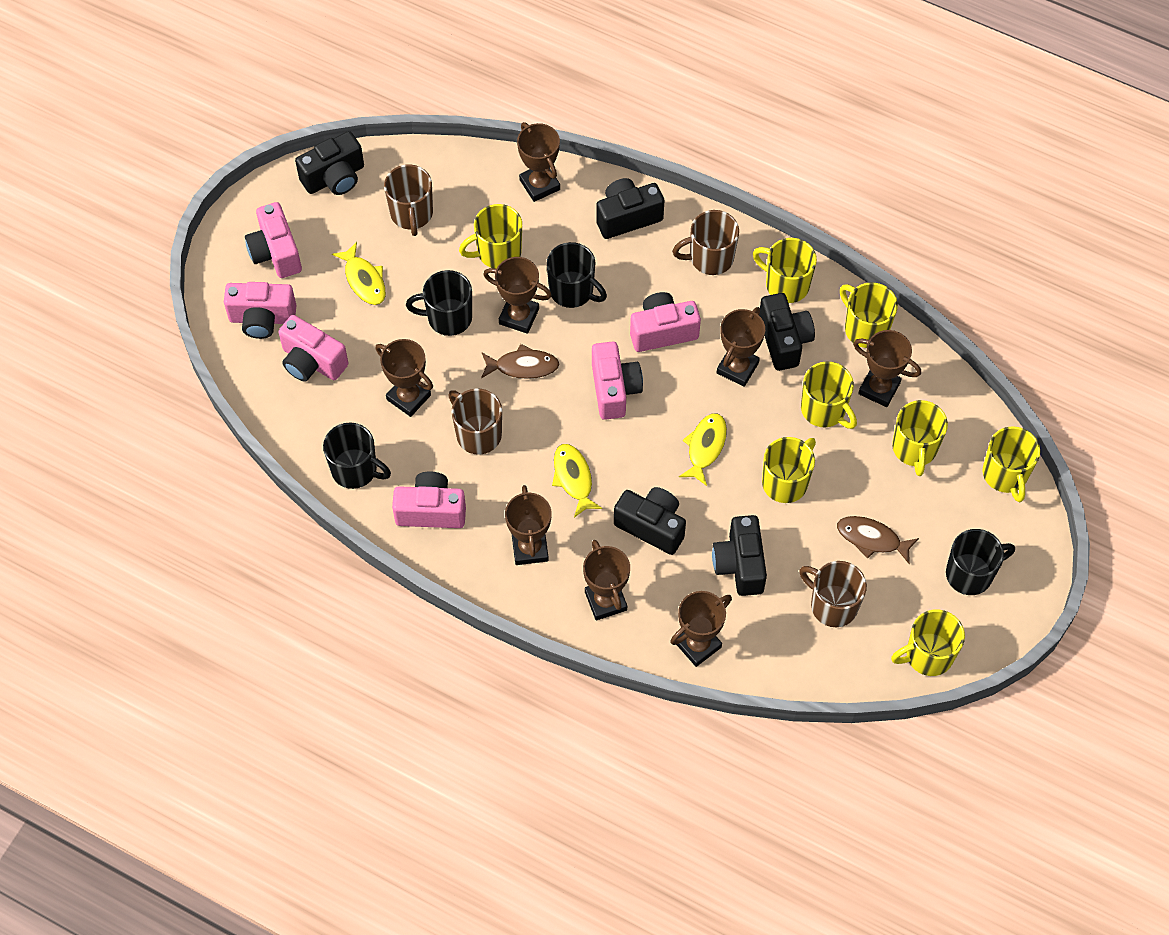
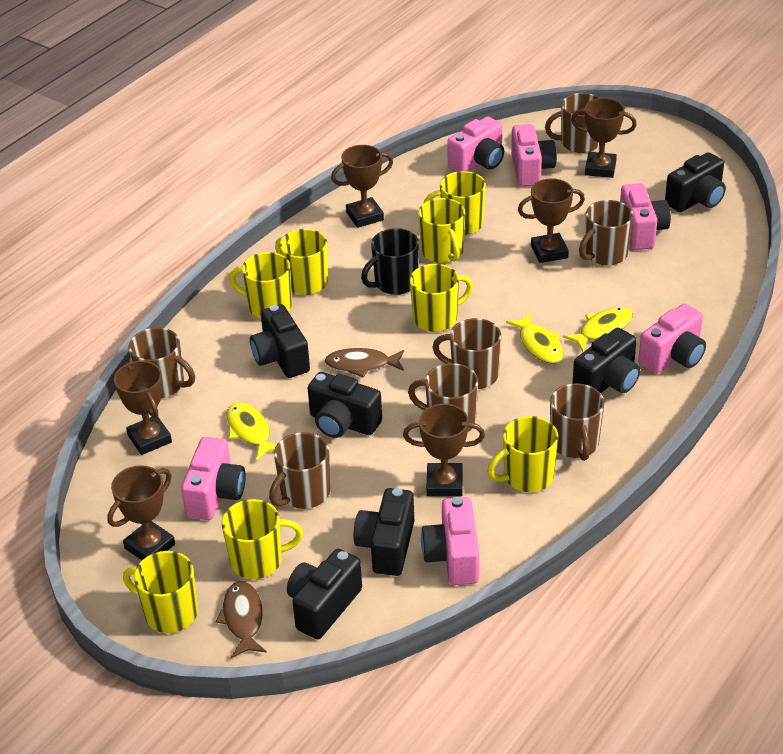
black camera: [295,131,364,195] [596,178,664,239] [614,487,686,555] [712,515,767,596] [759,293,815,371] = 5 -> [250,304,310,378] [287,549,362,639] [308,372,382,438] [353,488,414,576] [573,327,640,393] [665,152,726,212] = 6
black mug: [323,423,391,489] [406,270,472,336] [546,242,607,308] [946,529,1015,595] = 4 -> [361,228,419,295] = 1
brown mug: [384,164,433,236] [448,388,502,455] [672,210,739,275] [799,561,867,627] = 4 -> [128,327,195,398] [269,432,330,509] [408,363,478,432] [433,318,501,389] [545,93,600,153] [550,383,604,461] [579,200,633,266] = 7
brown trophy: [375,339,433,417] [483,257,552,334] [505,485,552,565] [517,122,560,202] [583,540,630,620] [670,591,732,667] [717,307,765,387] [853,330,921,407] = 8 -> [107,465,175,560] [114,361,172,455] [331,145,393,228] [403,404,485,497] [518,178,585,263] [571,98,637,178] = 6

